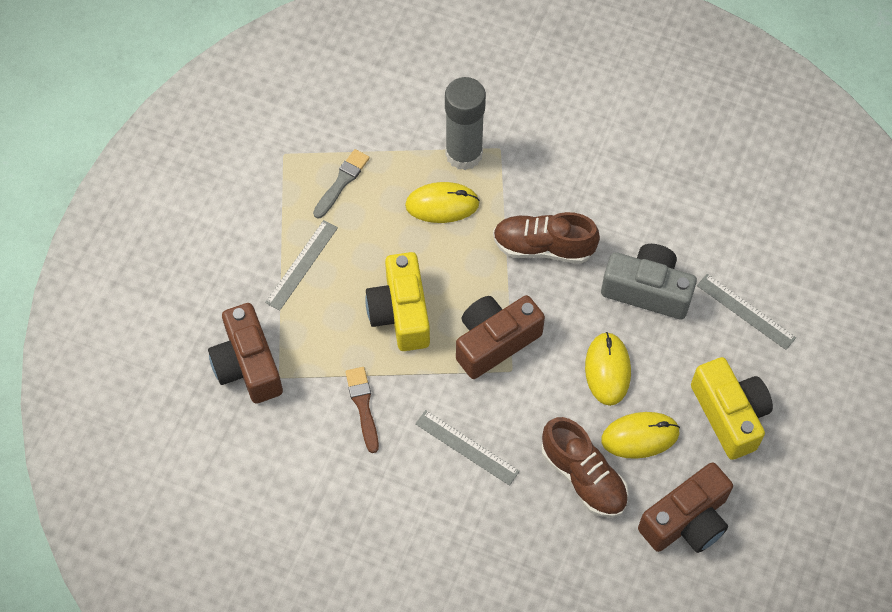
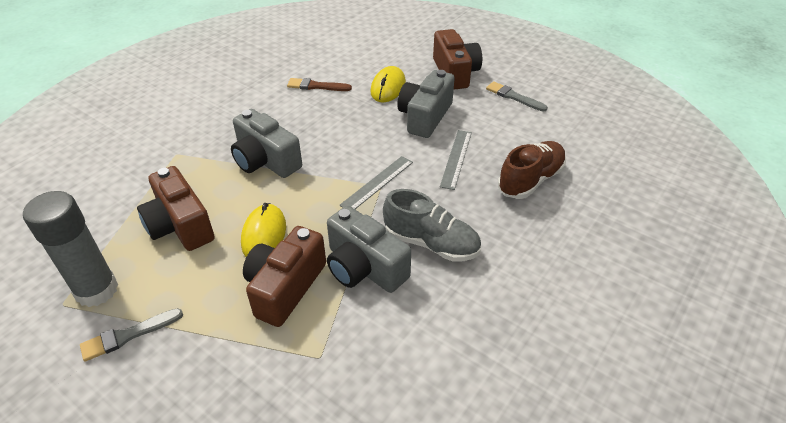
brown shoe: [493,212,600,264] [541,417,629,518] = 2 -> [498,141,566,199] = 1
grey brush: [313,149,370,219] = 1 -> [80,308,183,362] [486,81,548,112] = 2
grey camera: [601,244,697,319] = 1 -> [231,109,302,178] [327,206,411,293] [397,70,455,138] = 3
grey ruler: [265,220,338,311] [415,410,520,486] [697,274,796,350] = 3 -> [339,156,413,209] [440,130,472,190] = 2
grey shoe: none = 0 -> [383,189,481,262] = 1
yellow camera: [365,252,430,351] [691,357,773,460] = 2 -> none = 0
yellow mouse: [405,182,480,223] [585,332,631,406] [601,412,680,459] = 3 -> [241,203,286,257] [370,66,406,102] = 2

